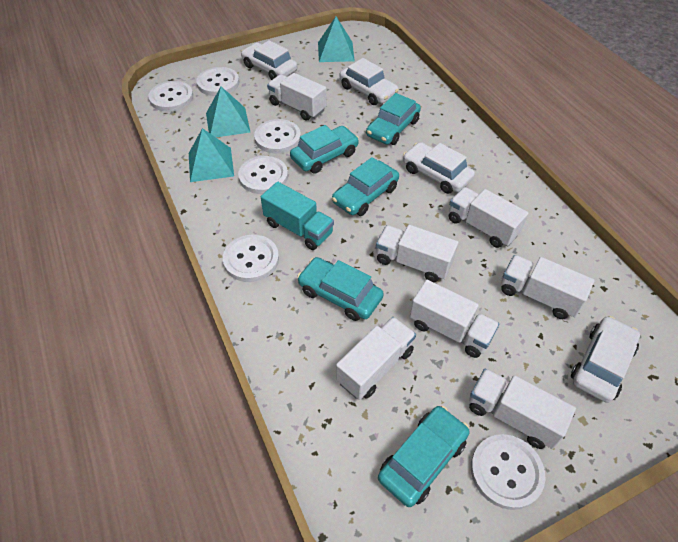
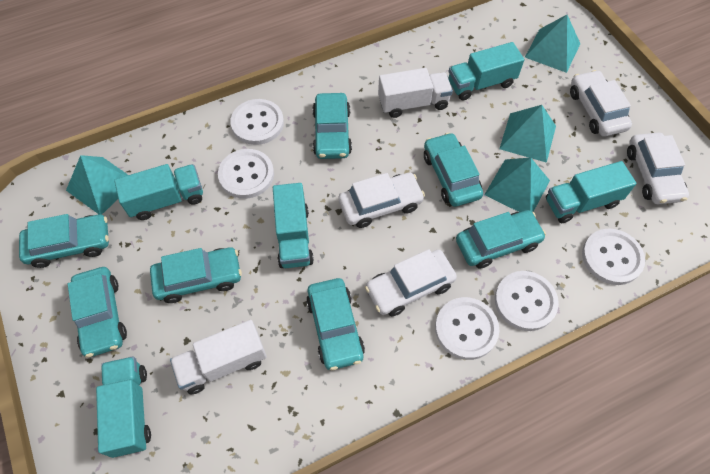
turquoise car: [290,125,359,174] [297,257,384,321] [332,157,399,216] [366,93,421,145] [378,406,470,507] = 5 -> [19,214,109,268] [68,267,127,357] [150,247,242,303] [306,278,365,370] [312,93,352,159] [424,132,483,207] [456,210,546,269] = 7
turquoise pyramid: [189,128,234,182] [206,87,250,137] [318,17,355,62] = 3 -> [66,155,128,215] [484,158,550,212] [499,105,556,163] [525,15,580,73] = 4
turquoise truck: [261,182,334,250] = 1 -> [96,357,151,458] [114,164,203,220] [273,183,314,268] [448,42,524,101] [546,161,637,223] = 5
white button: [148,81,193,111] [196,67,239,96] [223,235,279,282] [238,156,288,194] [254,119,301,154] [471,434,546,510] = 6 -> [218,149,274,199] [230,99,284,145] [435,297,499,360] [495,271,559,331] [582,228,645,285] = 5
white truck: [267,73,327,121] [336,317,416,400] [376,225,458,282] [410,280,499,358] [449,187,528,248] [469,369,576,449] [501,255,594,319] = 7 -> [170,320,267,394] [378,68,453,118] = 2

